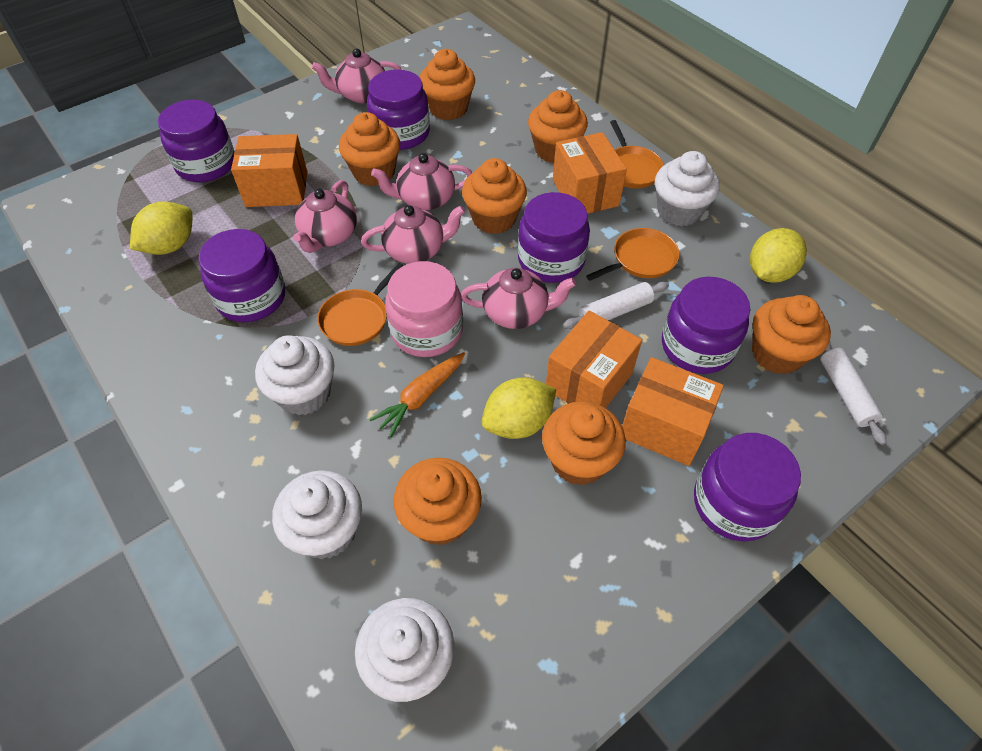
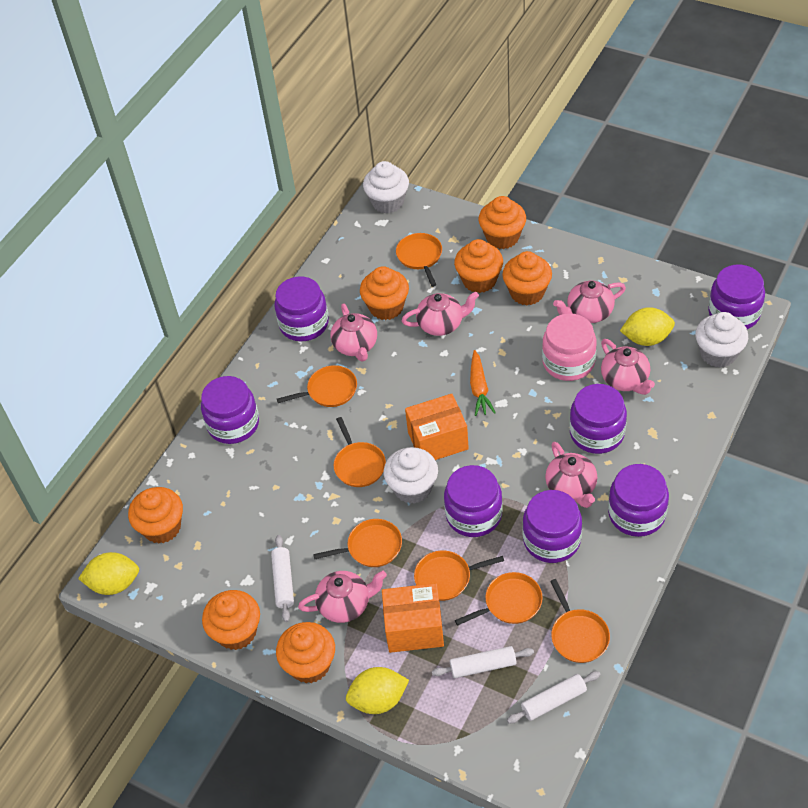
orange box: [231,134,307,207] [546,310,642,408] [553,132,627,214] [622,357,724,466] = 4 -> [382,583,444,653] [405,394,469,460] = 2
orange pan: [317,263,403,346] [586,228,679,281] [610,120,664,188] = 3 -> [277,365,357,407] [313,519,402,567] [333,417,386,487] [396,233,442,287] [414,550,504,601] [455,572,543,626] [550,579,610,663] = 7
pink teapot: [293,180,357,253] [312,49,402,103] [361,205,465,264] [371,153,472,210] [461,268,576,329] = 5 -> [298,571,387,623] [330,303,377,362] [402,292,479,336] [545,442,597,508] [553,280,626,323] [601,339,655,395] = 6
purple jar: [158,100,235,182] [198,229,285,322] [367,69,430,150] [518,192,590,283] [662,277,750,374] [694,433,801,542] = 6 -> [201,376,259,444] [274,277,329,341] [444,465,503,537] [523,490,582,563] [570,384,627,454] [608,464,669,537] [708,265,765,329] = 7
white cupcake: [255,335,335,416] [272,470,362,559] [355,598,454,702] [655,151,720,226] = 4 -> [363,161,409,213] [384,447,438,504] [695,312,748,368] = 3
white rolling pin: [563,282,669,329] [821,343,886,445] = 2 -> [271,535,294,622] [432,646,534,678] [507,671,600,724] = 3

